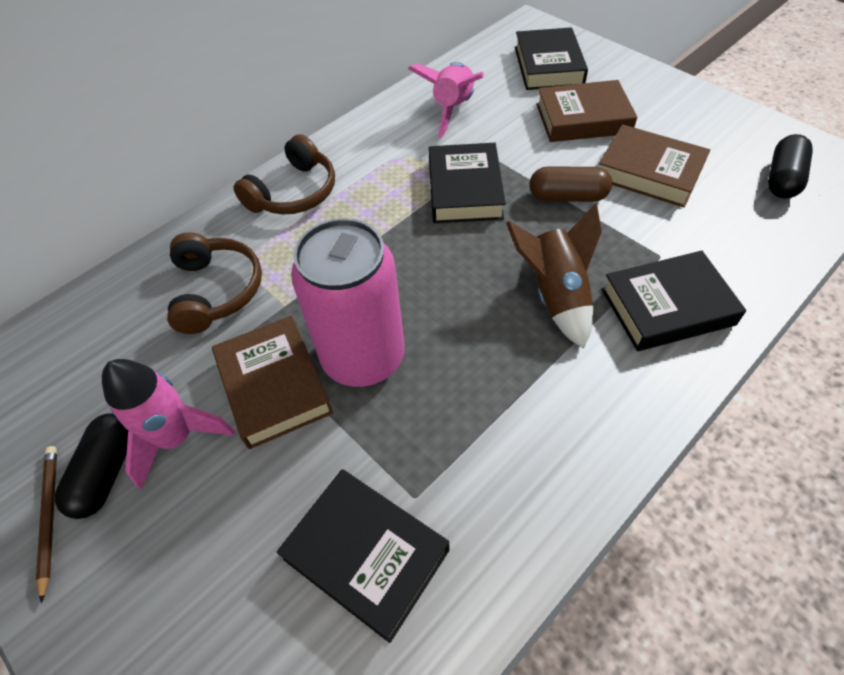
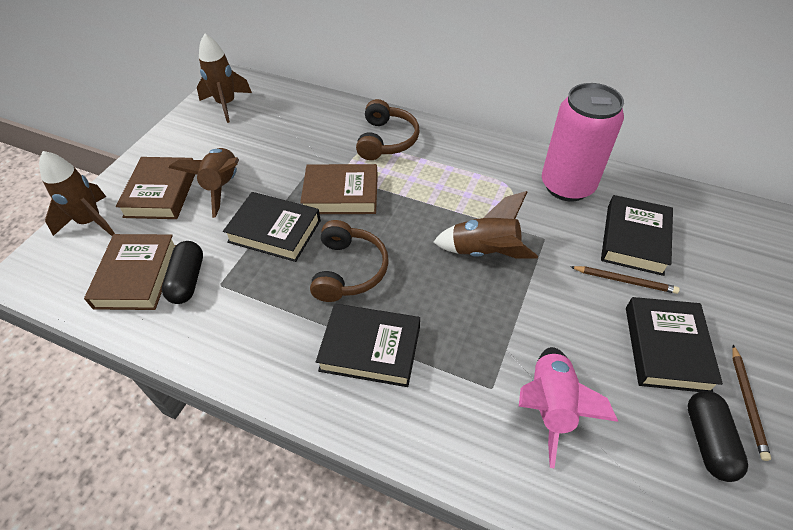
brown capsule: [529,166,612,202] = 1 -> none = 0
brown pencil: [36,446,57,603] = 1 -> [571,266,680,294] [732,345,771,461] = 2
brown rocket: [506,203,602,349] = 1 -> [39,151,115,236] [169,148,239,218] [197,34,252,123] [433,191,538,259] = 4
pink rocket: [102,359,235,490] [408,62,484,138] = 2 -> [519,347,618,469] = 1

